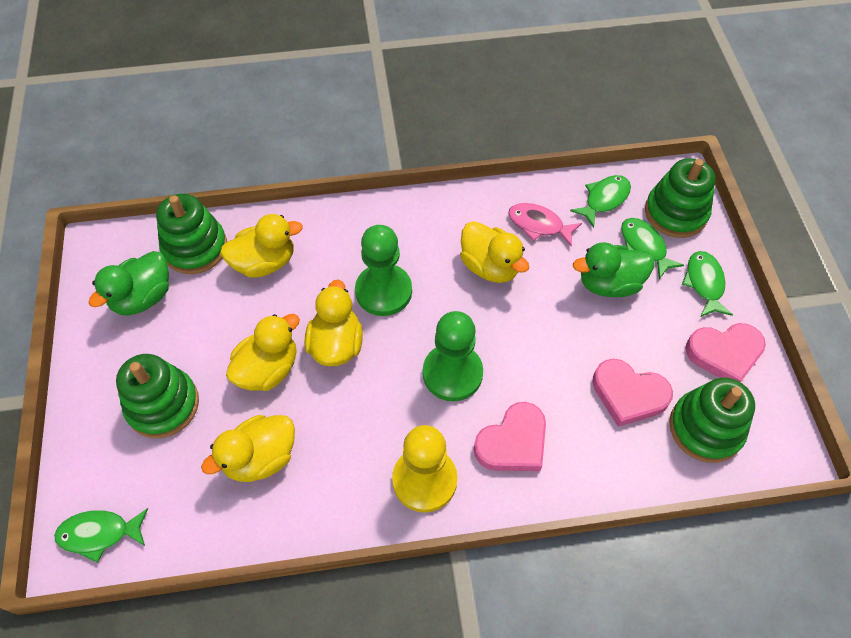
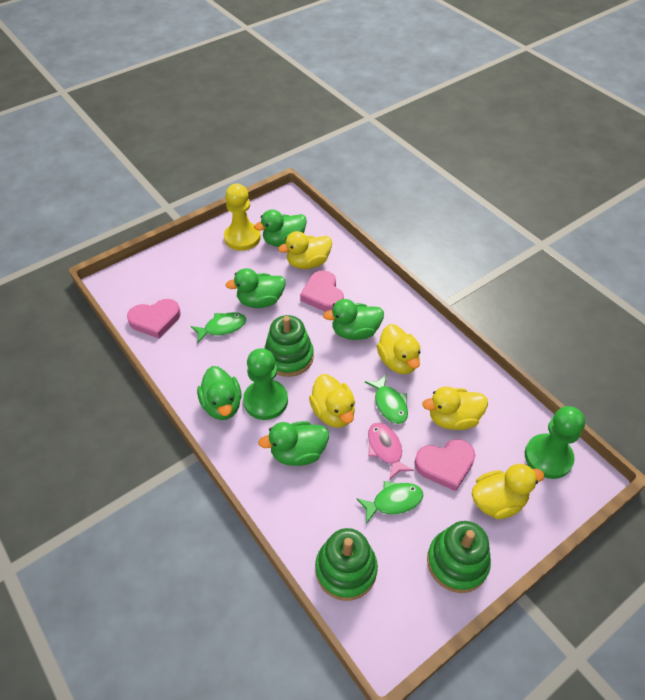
green duck: [88,251,169,315] [573,242,654,297] = 2 -> [197,366,241,420] [225,268,286,308] [254,210,307,247] [259,421,329,466] [323,299,384,340] = 5
green fish: [54,508,148,563] [570,175,631,228] [621,218,684,279] [682,251,733,317] = 4 -> [191,312,246,343] [357,481,424,524] [365,374,408,424] = 3
green stacking toy: [116,354,199,438] [156,194,227,274] [645,158,716,238] [669,378,755,463] = 4 -> [264,315,314,377] [315,528,378,601] [427,521,491,593] = 3

